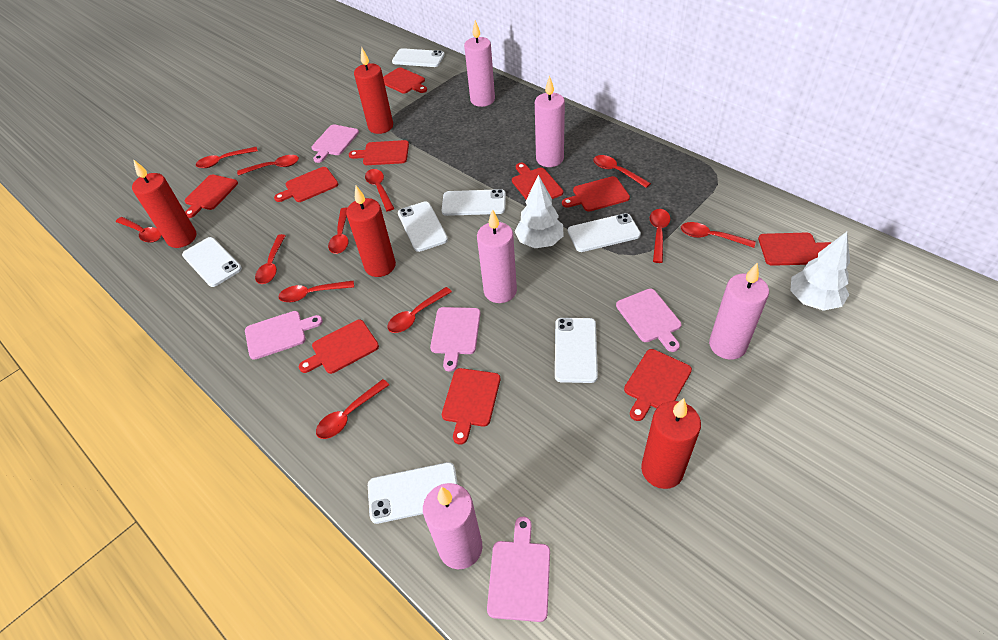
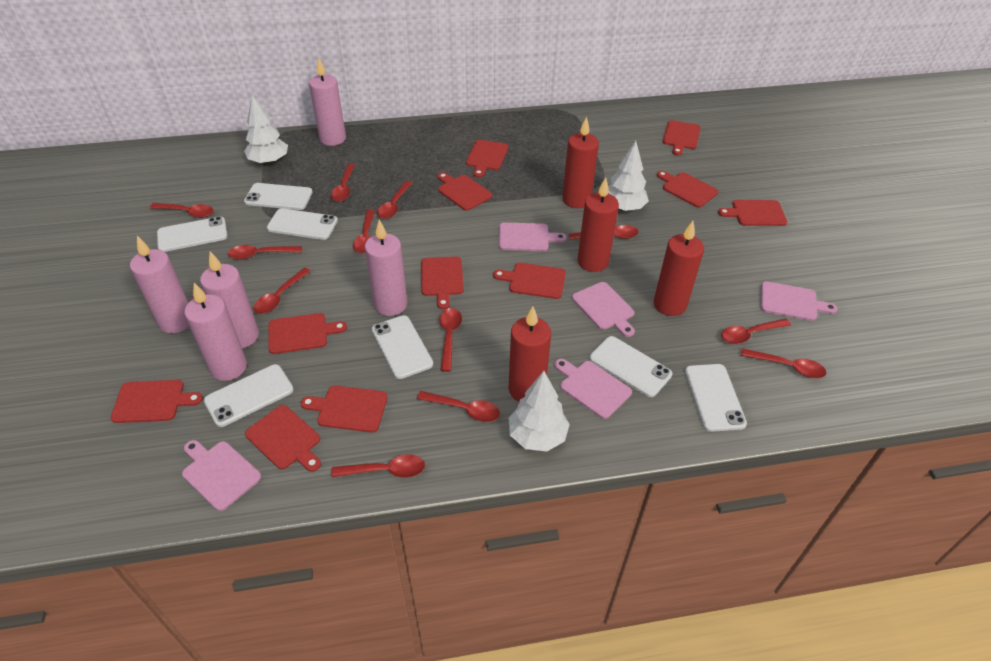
red cutting board: [185,174,238,218] [274,167,338,202] [299,320,379,374] [349,140,409,165] [383,67,427,94] [442,368,500,444] [512,163,563,199] [562,176,630,211] [624,349,692,421] [758,233,832,266] = 10 -> [111,380,203,423] [245,405,321,472] [268,313,347,354] [301,385,388,433] [421,257,464,309] [438,172,492,211] [466,140,508,178] [493,263,566,299] [657,171,718,208] [662,120,701,156] [718,200,787,226] = 11
white tree: [515,175,564,248] [790,232,850,311] = 2 -> [244,95,288,165] [509,371,570,451] [608,141,649,211] = 3

